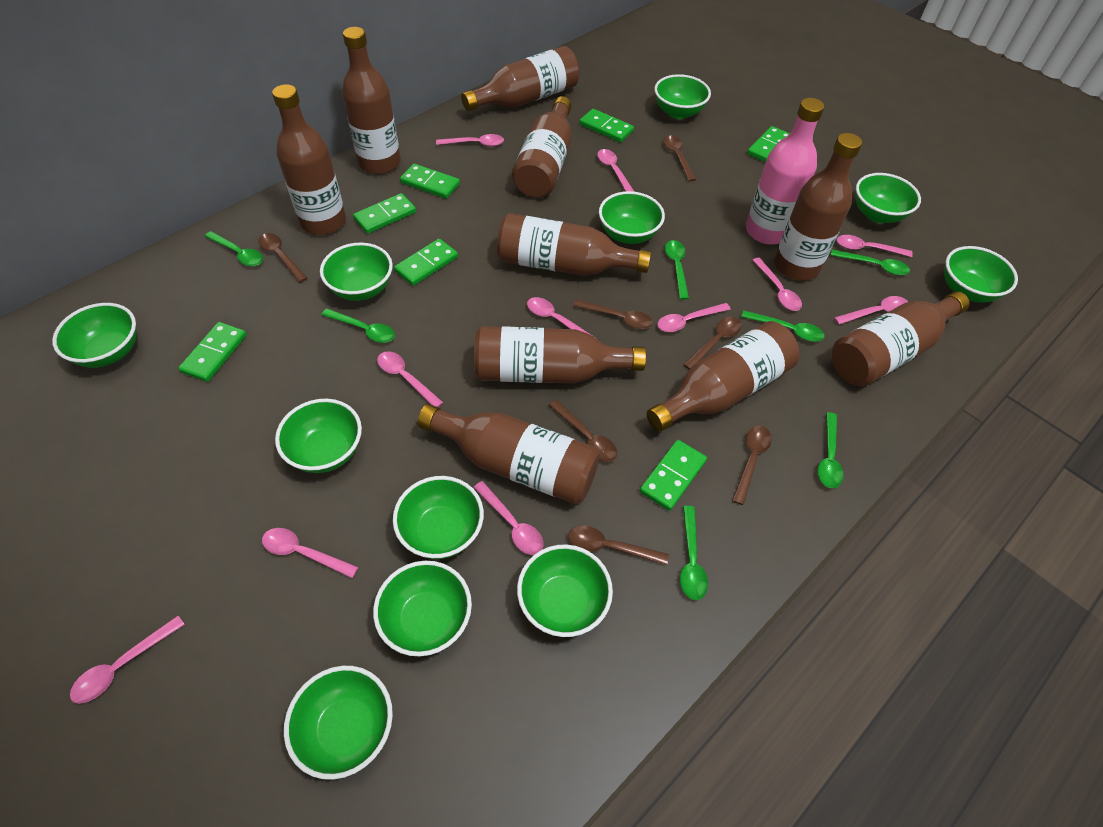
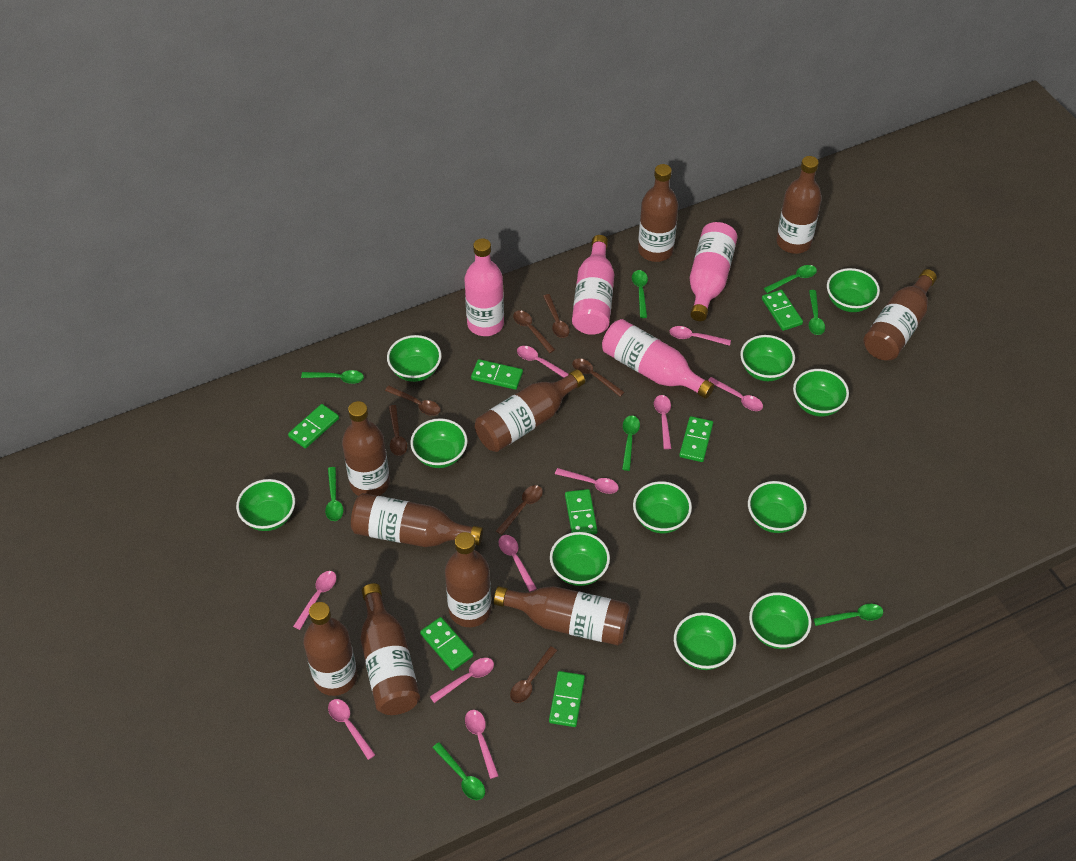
green spoon: [205,231,263,266] [322,308,395,343] [665,240,689,300] [680,506,708,600] [741,310,824,342] [818,412,844,488] [830,249,910,275] = 7 -> [301,370,364,384] [325,467,343,521] [432,742,485,800] [622,416,640,471] [632,270,648,318] [764,265,817,293] [809,290,825,335] [813,604,883,626] = 8
pink bottle: [746,98,824,245] = 1 -> [465,238,504,336] [572,235,614,335] [602,319,714,399] [690,222,737,321] = 4
pink spoon: [70,616,185,704] [262,528,359,578] [377,351,443,407] [436,134,504,146] [473,481,544,555] [527,297,597,339] [597,149,634,192] [657,303,731,332] [752,258,802,311] [834,296,908,325] [837,235,913,257] = 11 -> [293,571,336,630] [328,699,375,760] [430,658,494,703] [465,710,499,779] [499,535,537,592] [517,346,568,378] [555,468,619,494] [654,395,671,449] [670,326,731,346] [708,377,763,411] = 10

